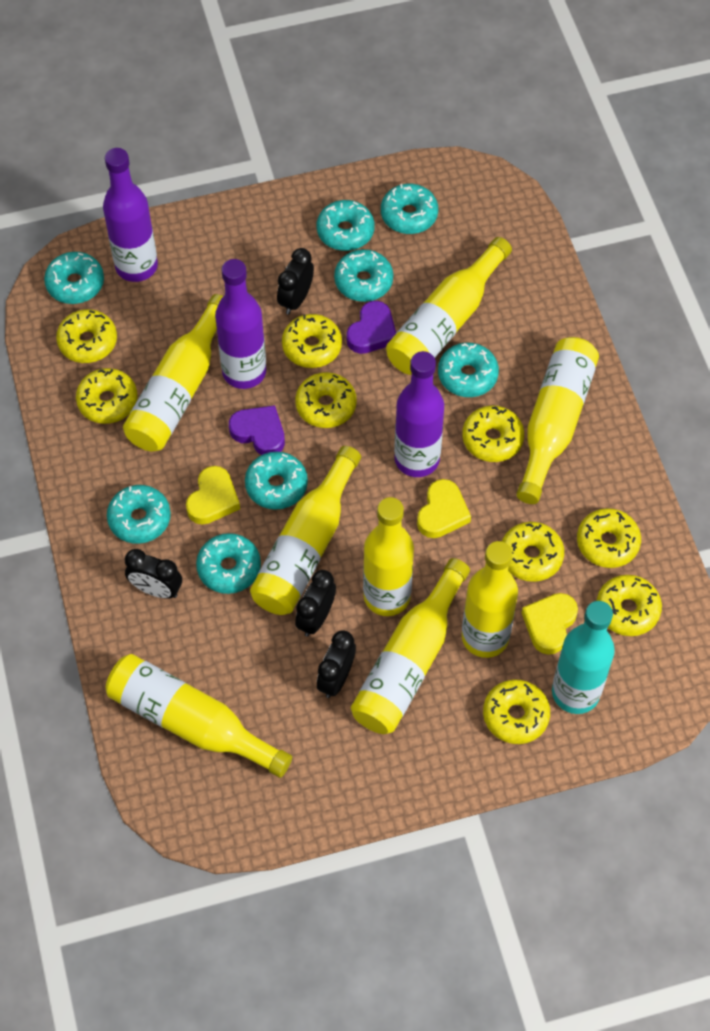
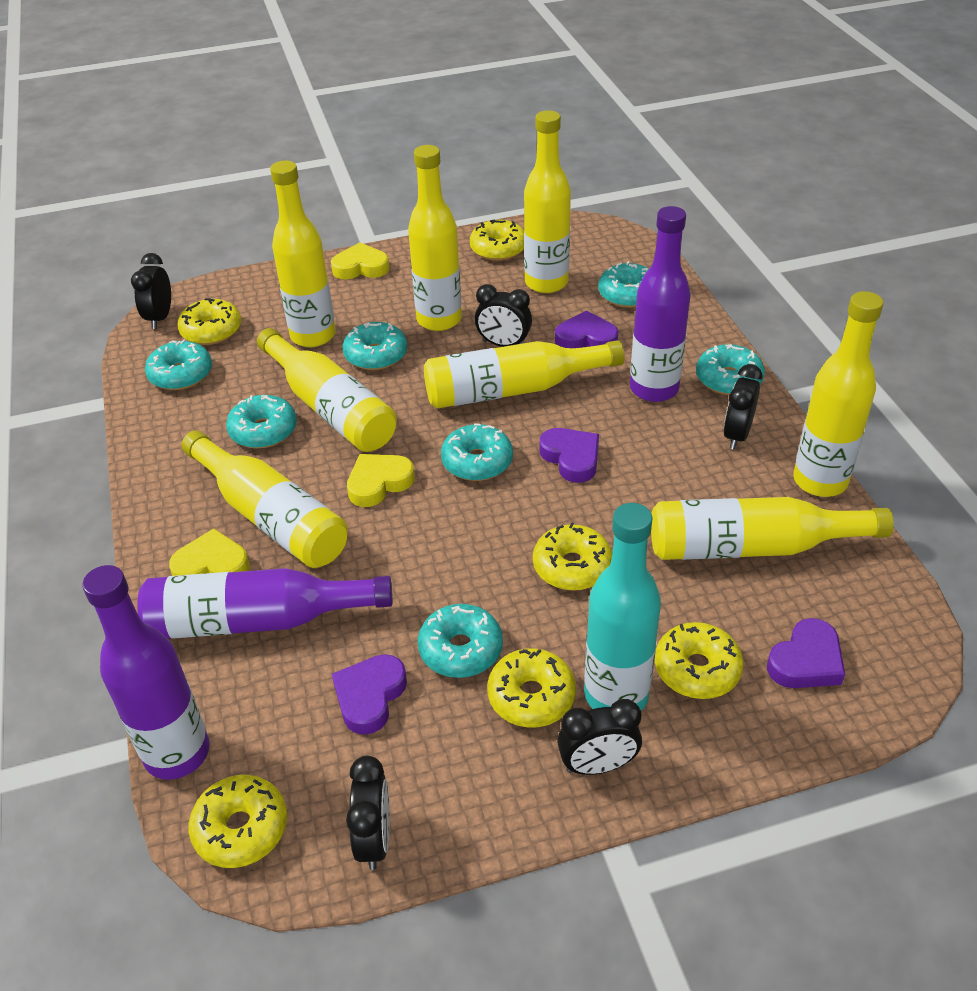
black clock: [125,549,182,599] [277,248,314,314] [295,570,336,637] [317,630,356,698] = 4 -> [131,253,171,329] [346,755,390,870] [475,284,532,347] [557,699,642,775] [724,364,762,449] = 5
purple heart: [229,405,285,455] [346,301,396,354] = 2 -> [332,654,407,735] [540,428,599,483] [555,311,618,348] [767,618,845,688] = 4
turquoise donut: [44,252,104,304] [107,485,171,544] [196,533,261,594] [245,452,308,510] [317,200,374,251] [334,249,393,302] [381,184,438,234] [438,342,499,397] = 8 -> [145,340,212,390] [226,395,297,449] [343,322,407,370] [418,604,503,678] [441,424,513,481] [598,261,649,308] [696,344,765,395] = 7
yellow donut: [56,309,117,363] [76,368,137,424] [282,314,342,368] [295,372,357,428] [462,406,524,462] [483,680,550,744] [502,522,564,582] [577,508,641,568] [596,575,662,636] = 9 -> [177,298,241,345] [188,775,287,868] [470,219,524,261] [487,648,576,728] [533,522,612,591] [655,622,743,699] = 6

